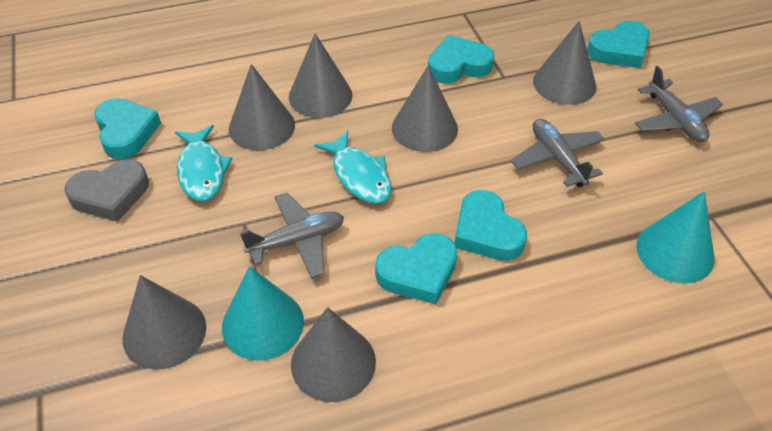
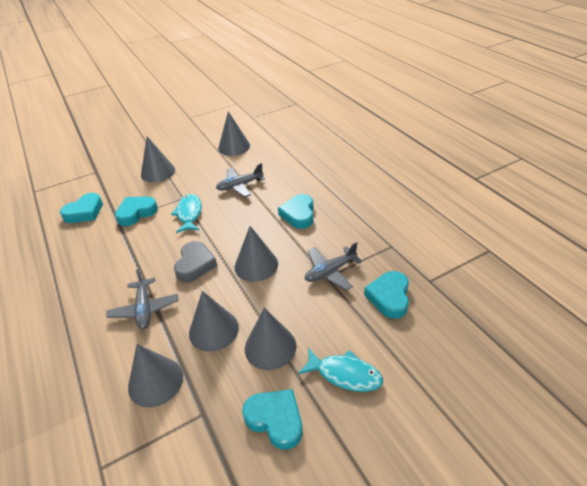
turquoise cone: [222,266,304,361] [636,191,715,283] = 2 -> none = 0

